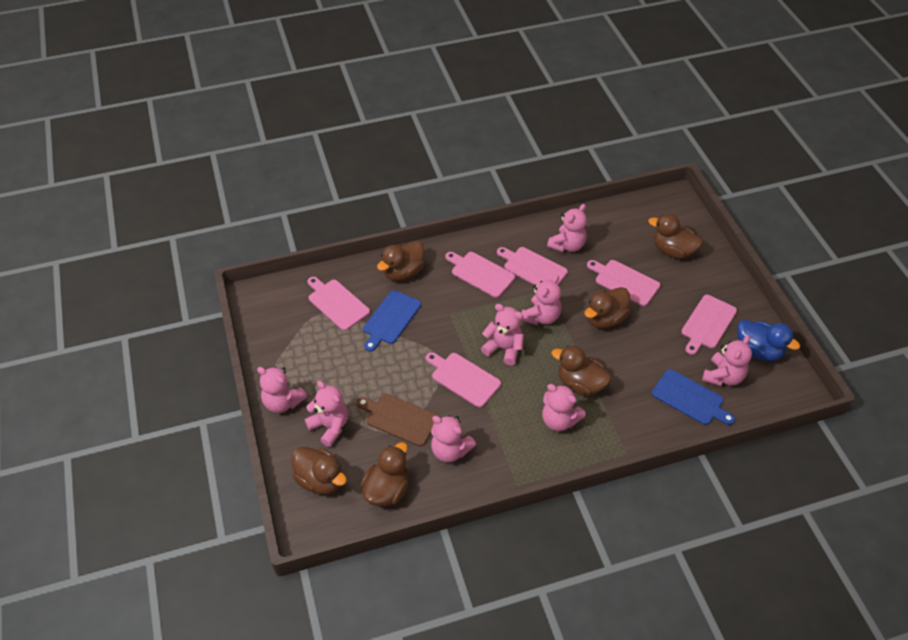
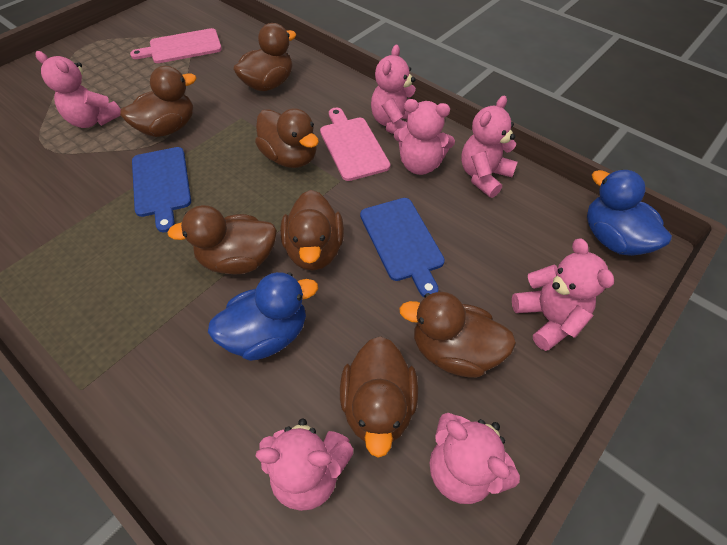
blue duck: [737,319,800,361] = 1 -> [208,272,318,361] [587,170,672,256] = 2
brown cutting board: [357,394,438,446] = 1 -> none = 0
brown duck: [291,447,347,494] [360,442,409,507] [377,241,425,281] [552,346,611,396] [585,287,630,328] [648,214,703,258] = 6 -> [120,66,196,137] [167,205,277,275] [233,23,296,91] [255,108,319,168] [280,190,344,271] [340,336,418,458] [399,292,516,378] = 7
pink cutting board: [308,277,370,331] [426,352,501,408] [445,252,515,298] [497,247,568,285] [587,260,660,306] [681,295,737,355] = 6 -> [130,28,222,63] [320,107,390,181] = 2
pink teddy bear: [257,367,307,413] [304,381,348,447] [431,415,476,463] [481,304,524,365] [521,275,561,325] [542,384,586,431] [547,204,587,252] [702,335,752,386] = 8 -> [36,51,121,128] [256,418,353,511] [371,45,416,134] [394,99,455,175] [430,413,520,504] [461,95,518,198] [512,238,614,351] = 7

